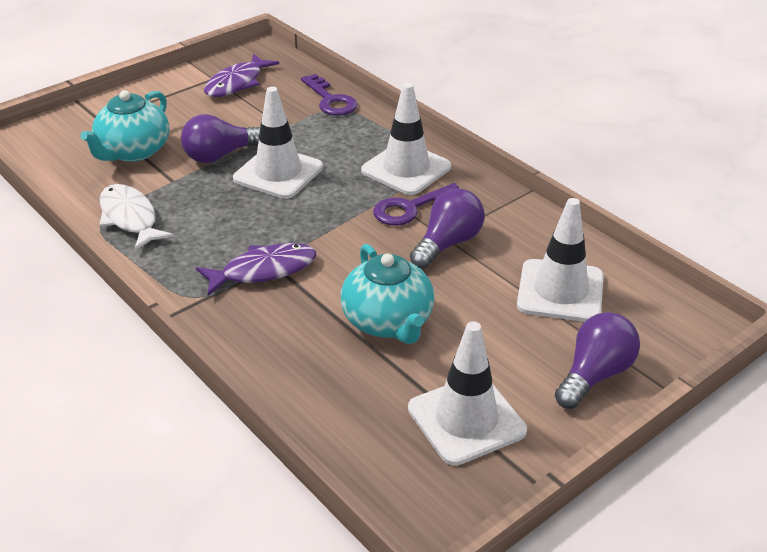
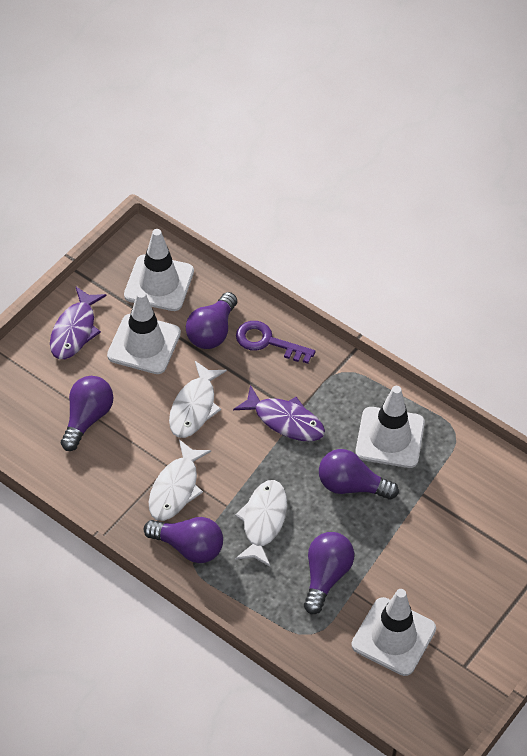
purple key: [301,74,358,116] [373,183,459,226] = 2 -> [236,321,315,364] = 1
purple light bulb: [181,114,260,163] [410,188,484,268] [555,312,640,409] = 3 -> [61,376,113,451] [144,517,223,563] [186,292,237,349] [304,532,354,614] [319,449,399,500] = 5
turquoise teapot: [80,90,169,162] [341,244,435,344] = 2 -> none = 0
white fish: [99,184,174,251] = 1 -> [149,440,211,521] [169,361,227,438] [235,480,287,567] = 3

